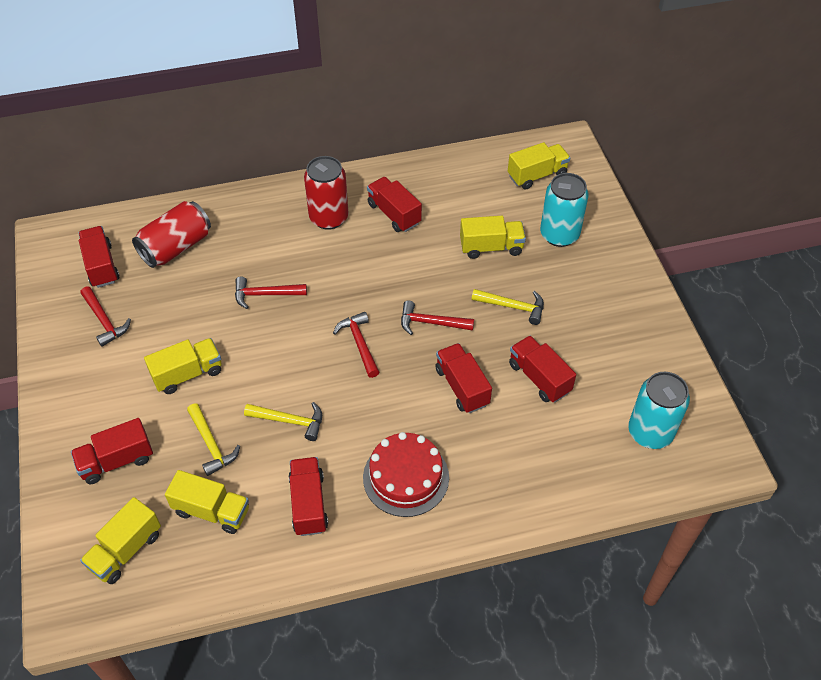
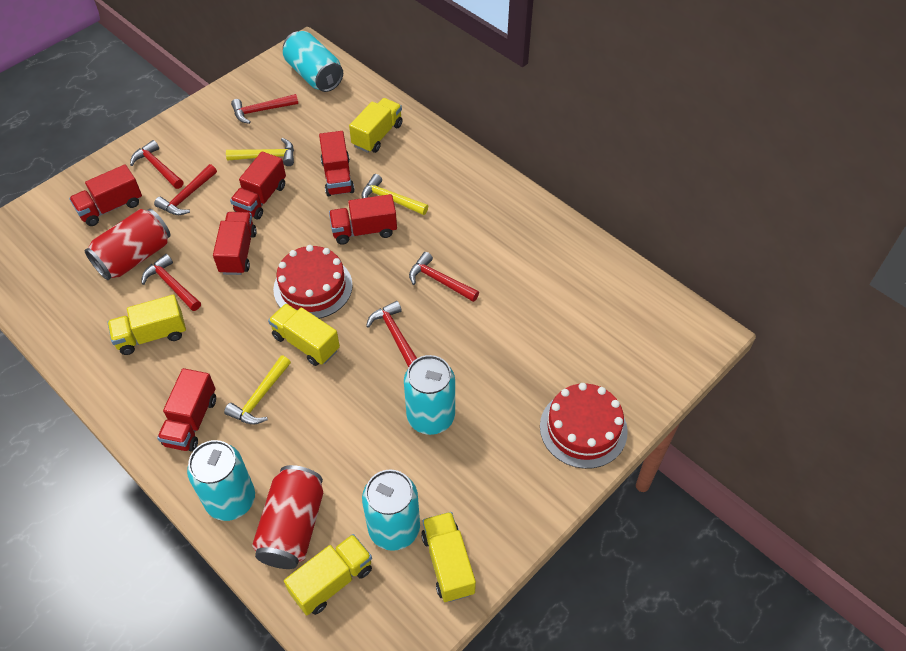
red cake: [363,432,449,517] = 1 -> [273,245,353,319] [540,383,628,469] = 2
red hammer: [80,286,131,347] [235,277,307,309] [333,312,379,378] [401,301,474,335] = 4 -> [130,140,183,189] [141,254,201,311] [154,164,217,215] [231,94,298,124] [366,301,417,367] [409,252,479,302] = 6
turquoise can: [540,173,589,247] [628,372,690,449] = 2 -> [187,440,255,521] [283,31,343,92] [362,470,420,551] [404,355,455,435] = 4

